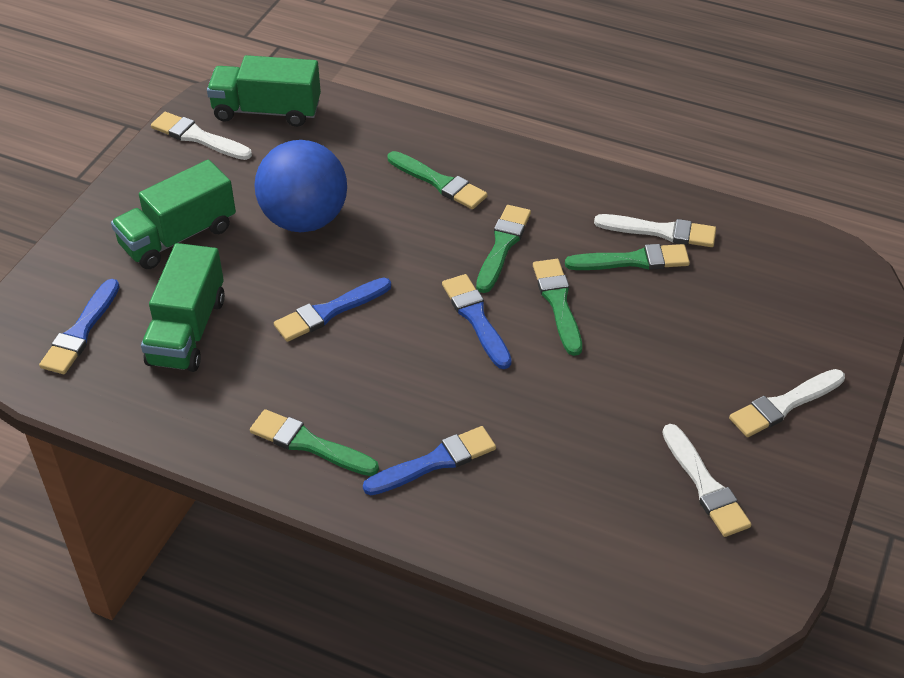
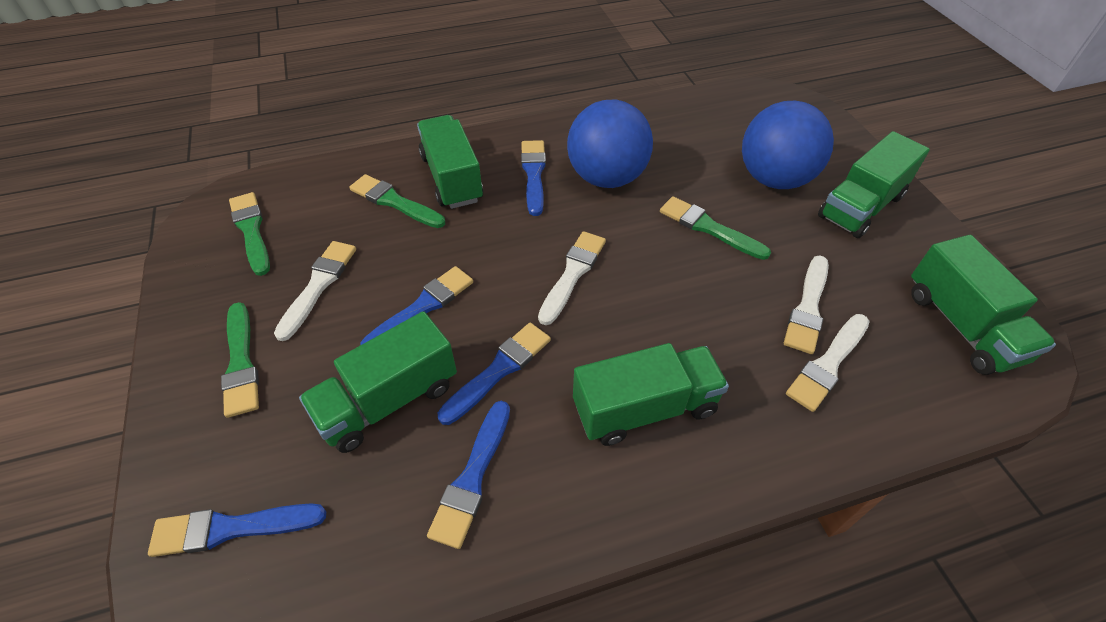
blue ball: [254,140,347,232] = 1 -> [567,100,653,188] [742,101,834,189] = 2
blue brush: [39,279,120,374] [274,277,391,342] [363,426,496,495] [442,274,512,369] = 4 -> [148,503,326,557] [360,266,473,345] [427,401,510,549] [438,323,551,425] [521,140,546,216] = 5
green brush: [250,409,379,476] [388,151,488,209] [476,205,531,293] [533,259,582,356] [565,244,690,270] = 5 -> [221,302,259,418] [229,192,270,276] [349,174,445,228] [660,196,771,260] = 4
green truck: [111,160,236,269] [141,243,225,372] [207,55,321,127] = 3 -> [299,311,457,453] [417,115,483,209] [573,343,729,446] [818,131,930,238] [911,235,1056,375] = 5

